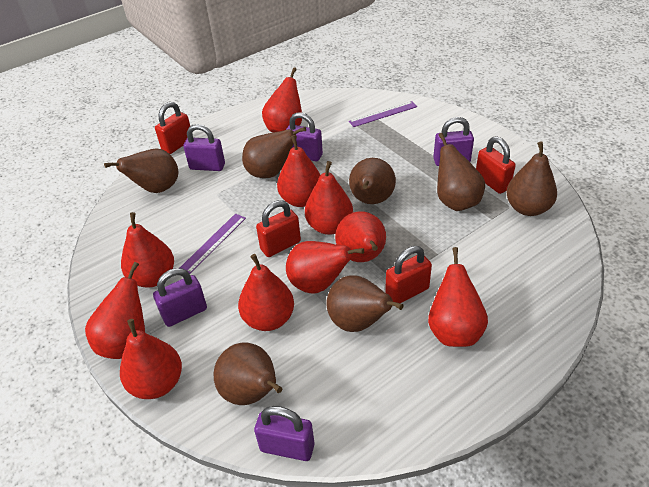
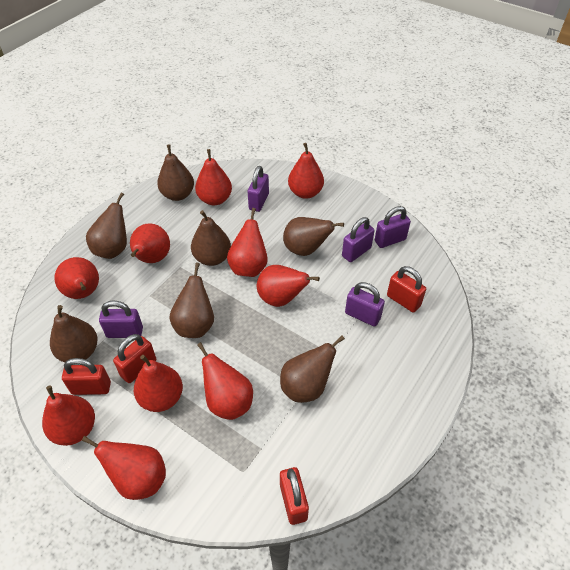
purple ruler: [180,213,246,274] [349,101,417,127] = 2 -> none = 0

